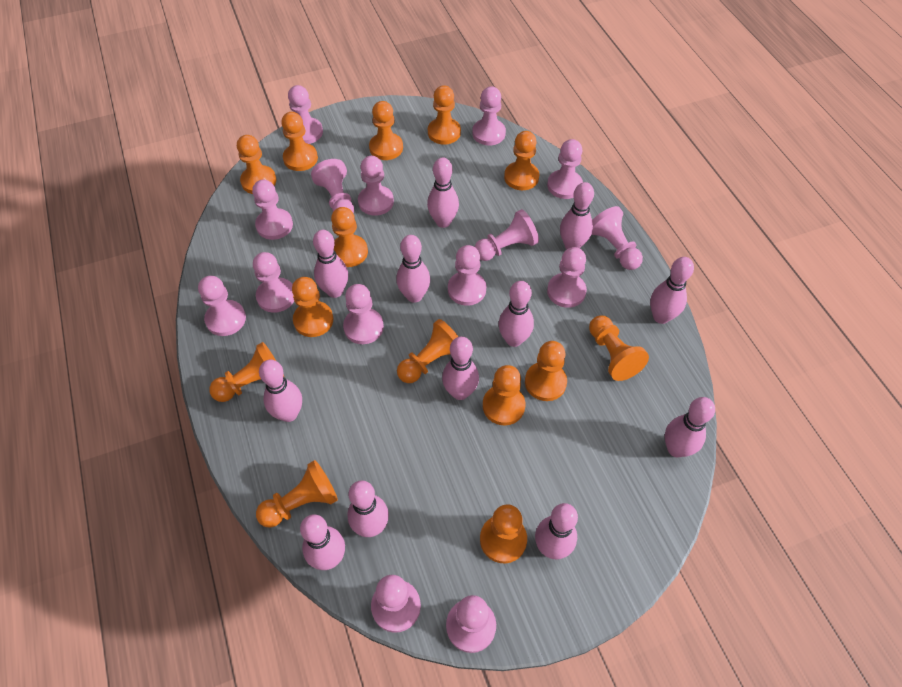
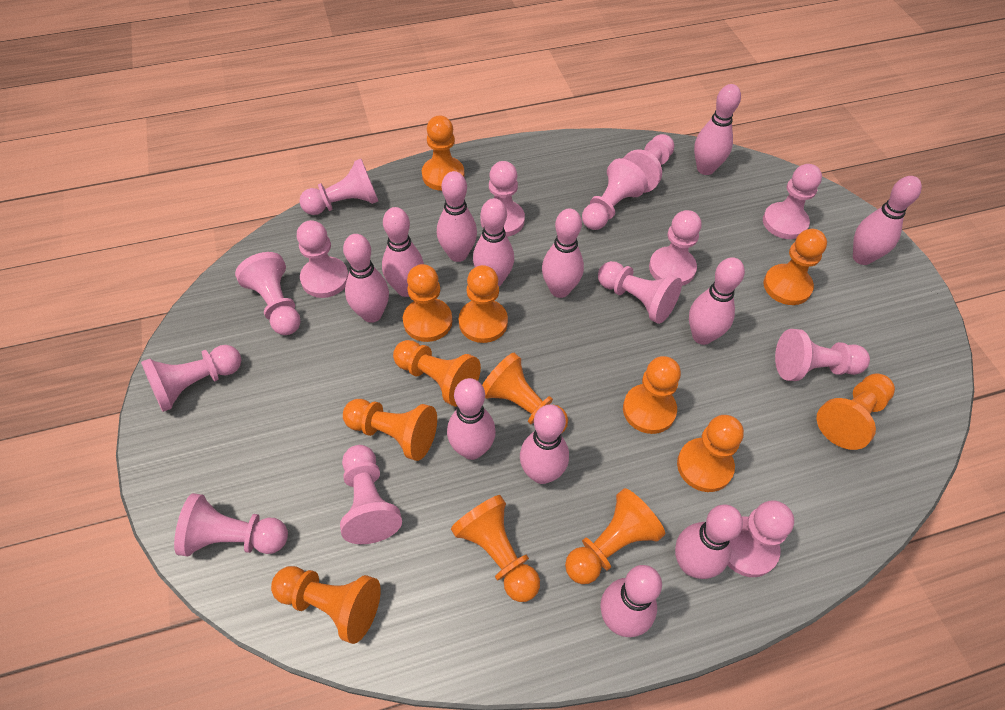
orange pawn: [209,342,284,402] [237,135,276,194] [256,460,338,528] [281,112,318,171] [292,277,333,337] [331,207,368,267] [369,101,403,160] [397,319,458,383] [428,85,461,145] [480,504,527,564] [483,365,525,425] [504,131,539,190] [525,341,567,401] [589,315,649,381] = 14 -> [271,566,381,644] [343,399,437,461] [393,340,481,407] [403,264,452,342] [422,115,464,191] [451,495,540,602] [459,265,508,343] [482,353,568,434] [565,488,665,584] [623,356,681,434] [677,415,744,492] [763,229,827,305] [817,373,895,450] = 13
pink pawn: [198,276,246,336] [252,180,293,240] [253,252,294,313] [288,85,323,144] [311,159,354,213] [343,284,384,344] [358,156,394,216] [371,575,421,633] [446,595,496,653] [448,245,486,306] [472,86,506,145] [474,209,539,261] [547,139,583,199] [547,247,587,308] [592,206,643,270] = 15 -> [141,345,241,412] [174,493,288,557] [235,252,301,335] [297,220,349,298] [299,159,378,215] [340,445,402,544] [480,161,525,237] [582,158,648,230] [598,261,682,324] [623,134,674,193] [649,210,702,286] [728,500,794,577] [763,164,822,239] [775,329,870,381] = 14

